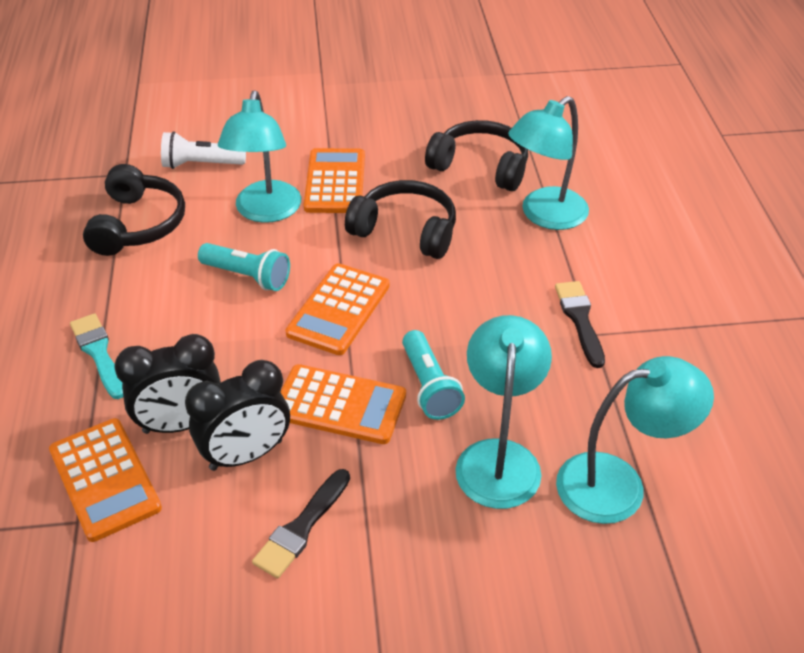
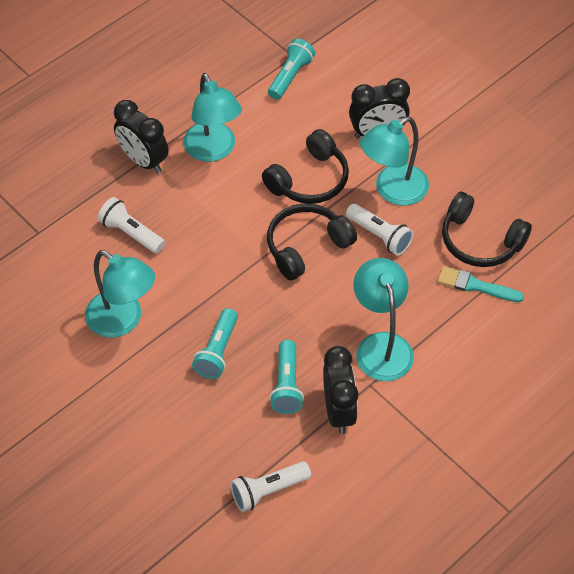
black brush: [252,469,350,579] [555,281,605,368] = 2 -> none = 0
black clock: [114,334,221,434] [185,360,290,471] = 2 -> [114,100,169,173] [323,346,358,434] [349,78,410,139] = 3
orange calculator: [49,418,162,542] [281,364,406,444] [285,263,389,355] [304,148,365,213] = 4 -> none = 0
turquoise flashlight: [198,243,290,291] [402,330,465,420] = 2 -> [192,308,238,379] [268,39,315,100] [270,340,304,414] = 3
white flashlight: [161,131,246,169] = 1 -> [97,197,165,253] [230,461,311,512] [346,203,413,255] = 3

